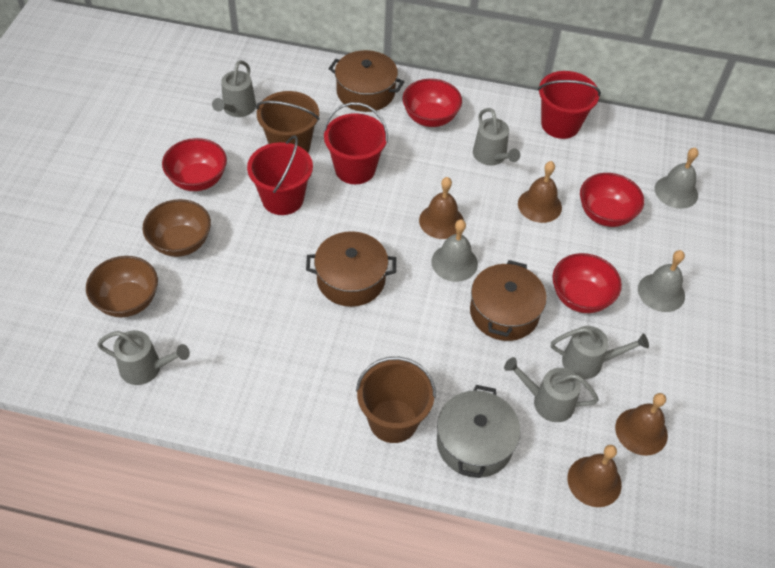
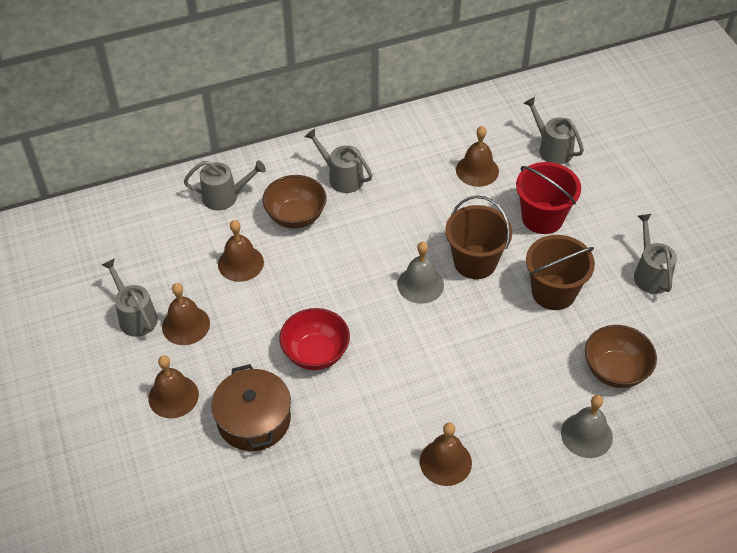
brown bell: [419,177,464,239] [518,161,562,223] [567,445,622,507] [615,393,668,456] = 4 -> [148,355,199,418] [162,283,210,345] [218,220,264,282] [420,422,472,486] [456,126,499,187] = 5
brown pot: [306,231,396,307] [328,50,404,112] [470,260,547,341] = 3 -> [211,364,291,451] = 1
grey bell: [431,219,478,282] [638,250,685,312] [655,147,699,209] = 3 -> [398,242,444,304] [561,395,613,458] = 2
grey pot: [437,385,520,478] = 1 -> none = 0
red bowl: [162,138,227,191] [403,79,462,127] [553,253,622,313] [580,173,644,227] = 4 -> [279,308,350,370] = 1
red bucket: [247,135,313,215] [324,102,388,184] [538,71,601,139] = 3 -> [516,162,581,234] = 1

